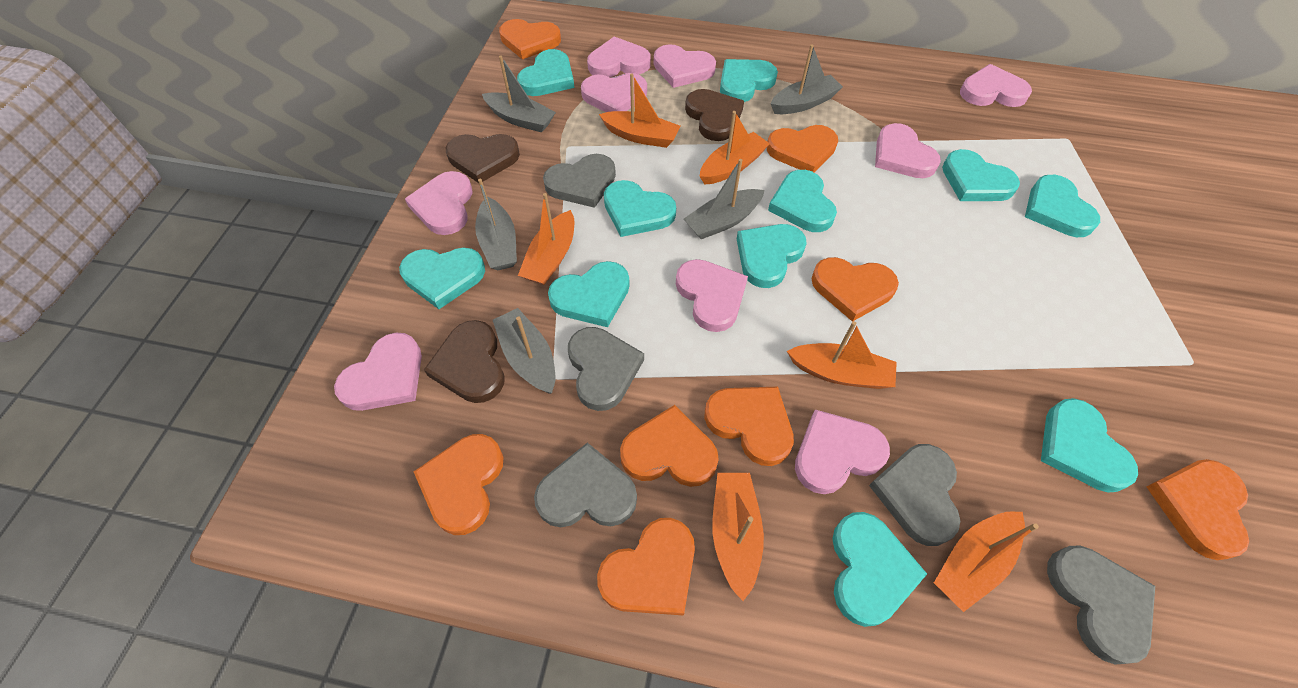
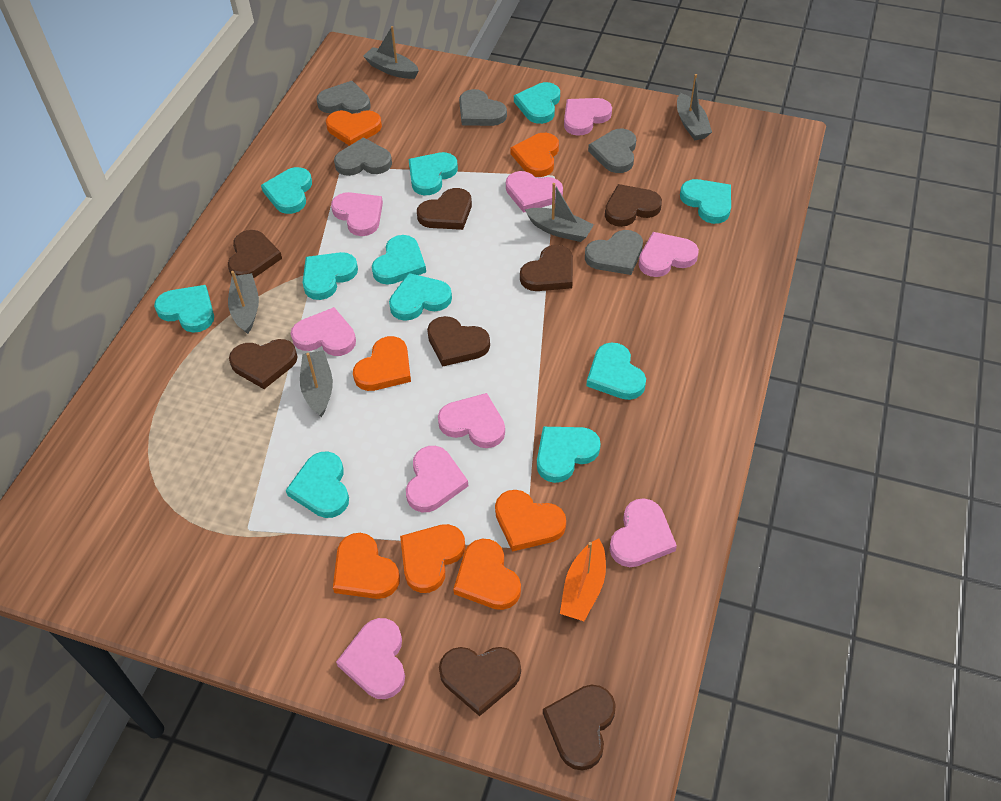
brown heart: [424,320,505,403] [446,134,520,183] [685,89,744,141] = 3 -> [228,230,282,278] [229,339,298,389] [417,188,472,230] [427,316,490,367] [439,647,521,716] [520,245,573,291] [543,685,616,771] [605,184,662,227] = 8
orange boat: [518,193,574,285] [599,74,680,148] [699,111,770,184] [713,473,764,601] [787,321,897,389] [934,512,1039,612] = 6 -> [560,538,606,621] = 1
orange heart: [414,434,504,535] [499,19,561,59] [597,518,695,616] [620,405,719,487] [704,387,794,466] [767,125,838,172] [812,257,899,322] [1146,459,1249,560] = 8 -> [326,110,382,146] [333,533,400,599] [353,336,411,391] [400,524,465,593] [453,539,521,610] [495,490,566,552] [510,133,559,177] = 7

